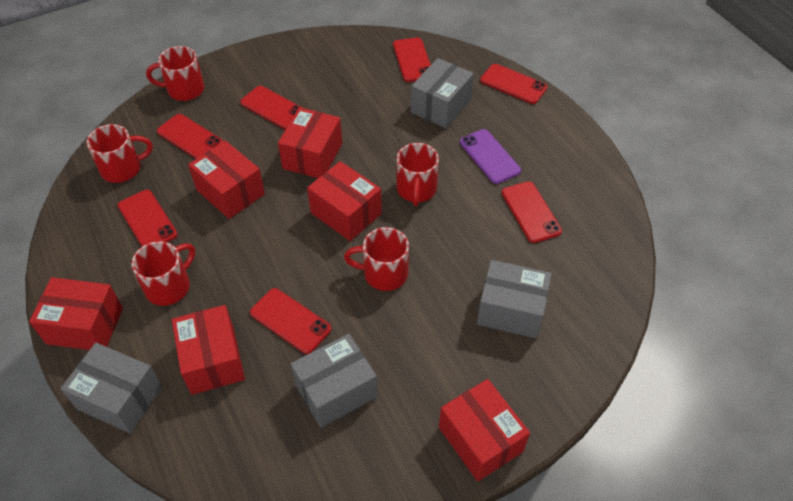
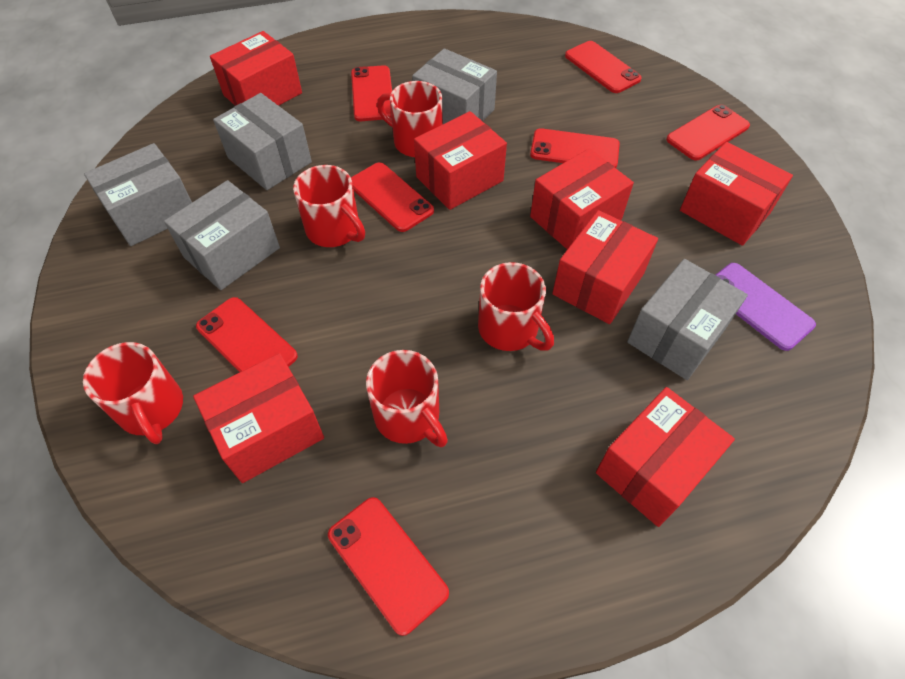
grey box: [60,343,162,434] [291,334,378,428] [411,58,474,128] [477,260,552,338] = 4 -> [84,143,192,246] [164,180,280,290] [213,93,312,190] [412,48,497,124] [627,259,748,380] = 5
red box: [29,277,123,350] [172,305,245,395] [188,141,265,219] [278,107,342,178] [307,161,382,241] [439,379,530,481] = 6 -> [193,353,324,483] [210,31,302,106] [414,111,507,210] [530,148,634,249] [552,210,658,324] [596,387,735,527] [680,142,793,246] = 7

